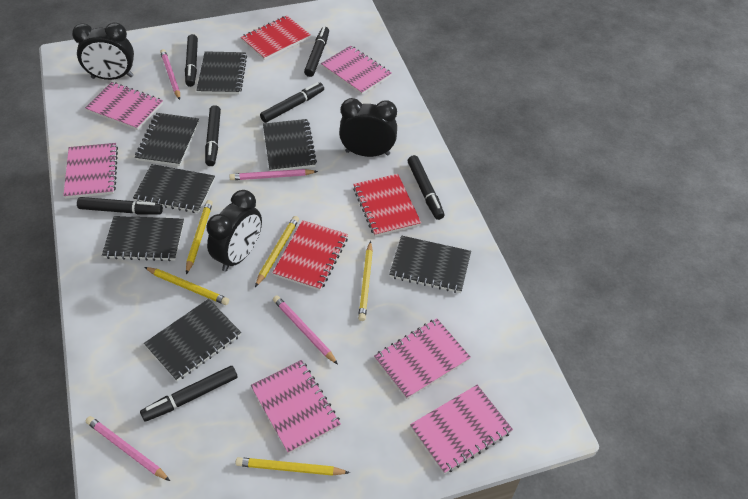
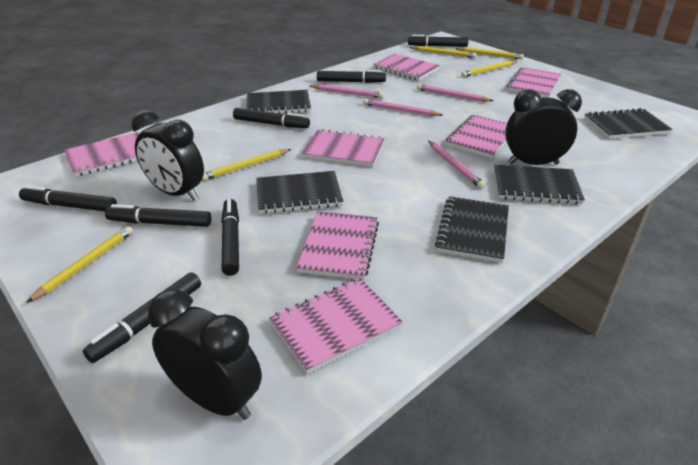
black notebook: [102,216,184,261] [133,164,215,213] [135,113,199,166] [144,299,241,381] [196,51,247,94] [263,119,317,171] [389,236,471,293] = 7 -> [247,90,311,114] [256,171,343,214] [435,196,509,263] [494,165,585,204] [584,108,673,139] = 5
pink notebook: [63,143,118,199] [85,82,163,130] [251,360,341,454] [321,46,392,95] [374,318,471,399] [410,385,513,474] = 6 -> [64,132,139,177] [269,278,403,374] [296,211,379,280] [302,129,385,167] [373,54,440,81] [445,115,507,158] [507,67,561,98] = 7
red notebook: [241,16,311,60] [273,220,348,291] [353,174,421,237] = 3 -> none = 0

